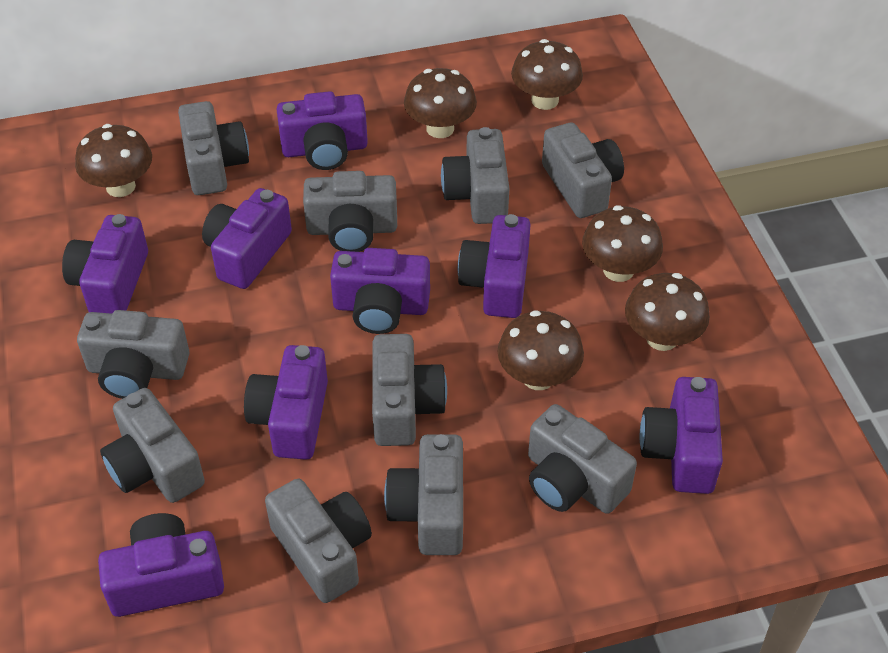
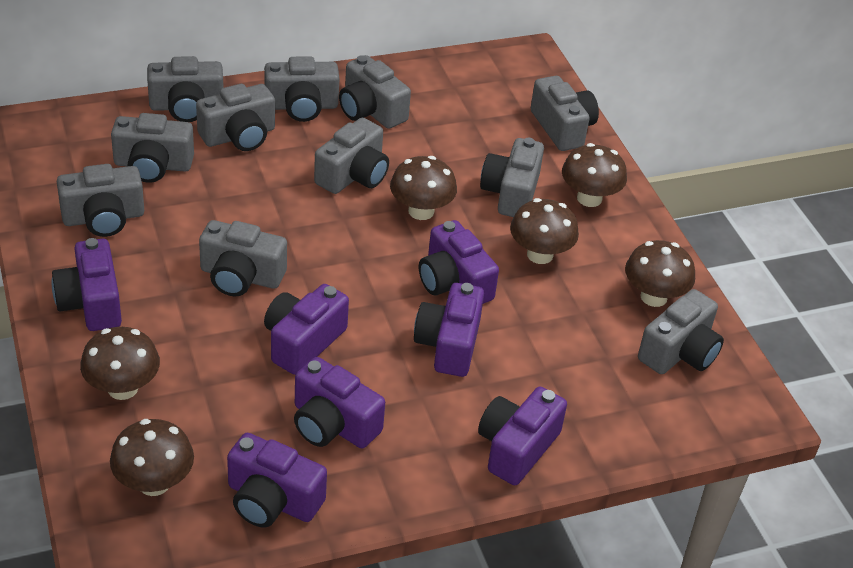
grey camera: [77,310,189,399] [100,388,205,503] [178,101,249,195] [265,479,372,603] [303,171,397,252] [372,334,447,446] [384,434,463,555] [441,127,509,224] [528,404,637,514] [542,123,624,218] = 10 -> [57,164,144,237] [111,113,194,183] [147,56,223,122] [196,84,275,151] [199,220,287,296] [264,56,339,122] [314,118,389,194] [339,55,411,129] [480,138,544,217] [531,76,599,151] [638,289,724,374] = 11
purple camera: [62,214,148,314] [98,513,224,617] [202,188,292,289] [244,345,328,460] [276,91,368,170] [330,248,430,334] [458,214,531,318] [640,377,723,494] = 8 -> [52,238,122,331] [227,433,327,528] [264,284,349,375] [294,357,385,448] [414,283,484,377] [419,220,499,304] [478,386,567,485] = 7

